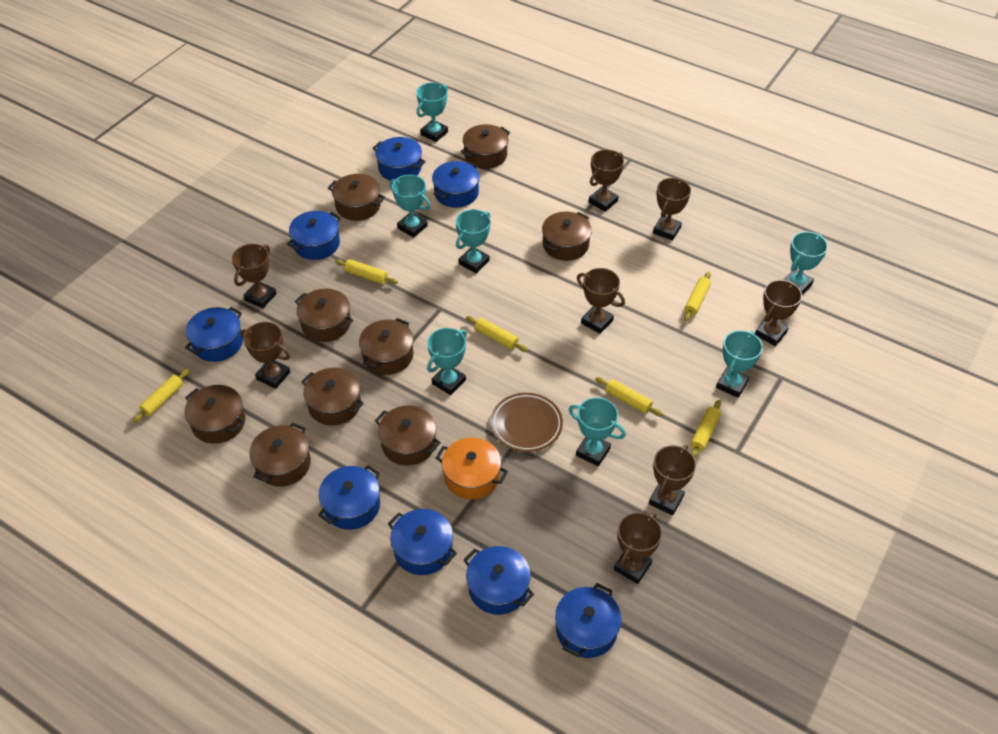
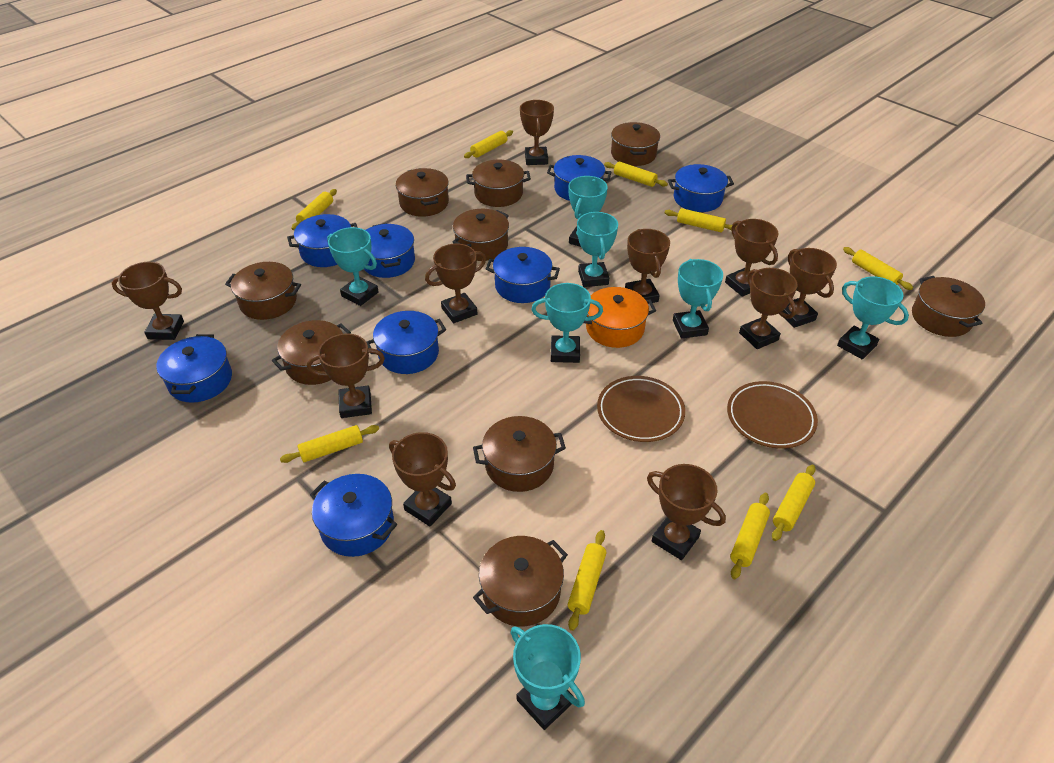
brown plate: [491,393,563,452] = 1 -> [597,376,685,442] [727,381,818,449] = 2
brown trophy: [232,244,277,308] [240,322,290,389] [577,268,625,334] [589,149,624,212] [614,512,662,584] [649,445,696,515] [653,178,691,241] [755,280,802,346] = 8 -> [112,261,184,340] [307,333,385,418] [389,432,456,526] [425,244,486,323] [520,100,554,165] [625,229,670,304] [647,464,726,560] [725,219,778,297] [739,268,798,349] [783,248,837,328] = 10
yellow rolling pin: [132,369,190,423] [335,259,398,284] [466,316,528,352] [595,377,663,416] [684,272,711,322] [690,400,721,458] = 6 -> [280,425,379,463] [292,189,337,230] [464,130,513,158] [568,530,606,631] [604,162,668,187] [665,208,737,232] [730,493,770,579] [772,465,816,541] [843,247,913,290] = 9

